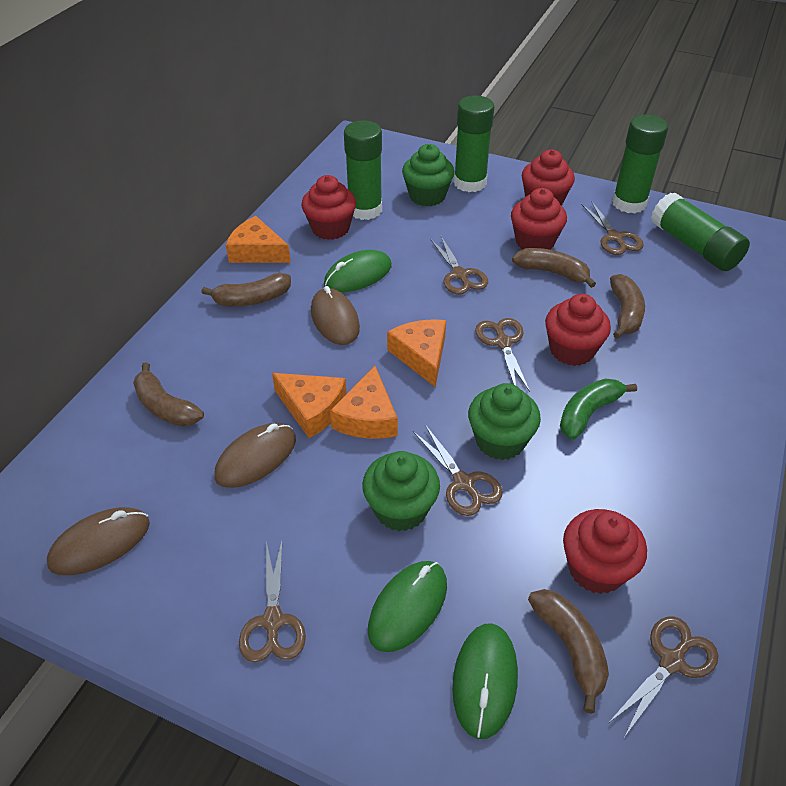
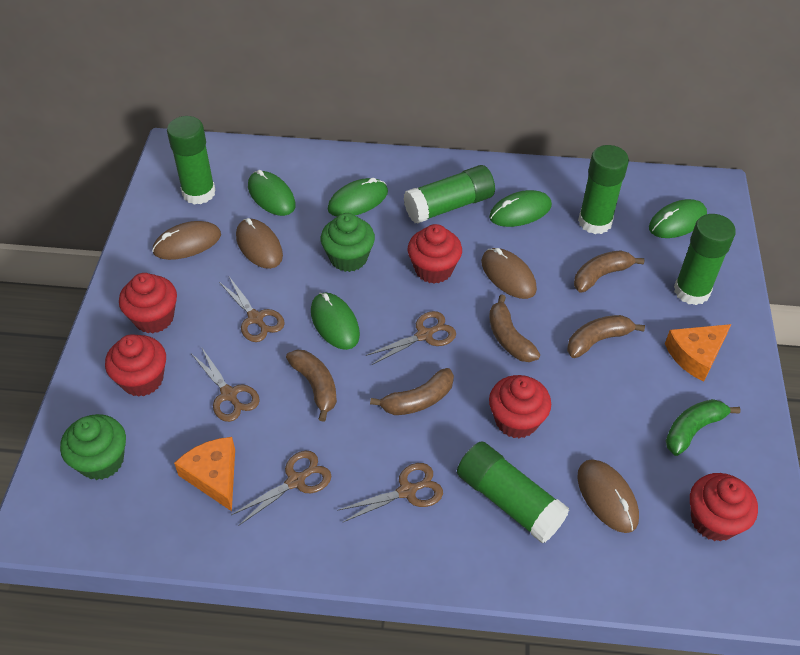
brown mouse: [47,507,150,575] [214,423,296,488] [311,286,360,345] = 3 -> [152,221,221,260] [236,218,283,269] [481,248,537,299] [577,459,639,533] = 4
brown scissors: [239,538,306,662] [413,425,503,516] [430,236,488,294] [475,318,530,392] [581,201,644,255] [609,617,718,736] = 6 -> [192,348,260,422] [219,277,285,342] [231,451,331,526] [337,463,443,523] [366,311,456,365] = 5
green cupcake: [362,451,440,531] [402,144,454,207] [468,383,541,460] = 3 -> [60,414,126,480] [321,213,375,272] = 2
green glue stick: [344,121,382,220] [454,96,494,192] [612,114,668,214] [651,192,750,271] = 4 -> [167,116,216,204] [403,165,495,224] [457,441,569,543] [578,145,629,234] [674,214,736,305] = 5
green mouse: [324,250,392,292] [368,561,447,652] [452,623,518,739] = 3 -> [248,170,296,216] [311,292,360,350] [328,178,388,217] [489,190,552,227] [649,199,707,238] = 5
orange cheese: [226,216,291,263] [272,373,346,438] [330,366,398,439] [387,319,446,387] = 4 -> [174,437,235,511] [665,324,731,382] = 2

